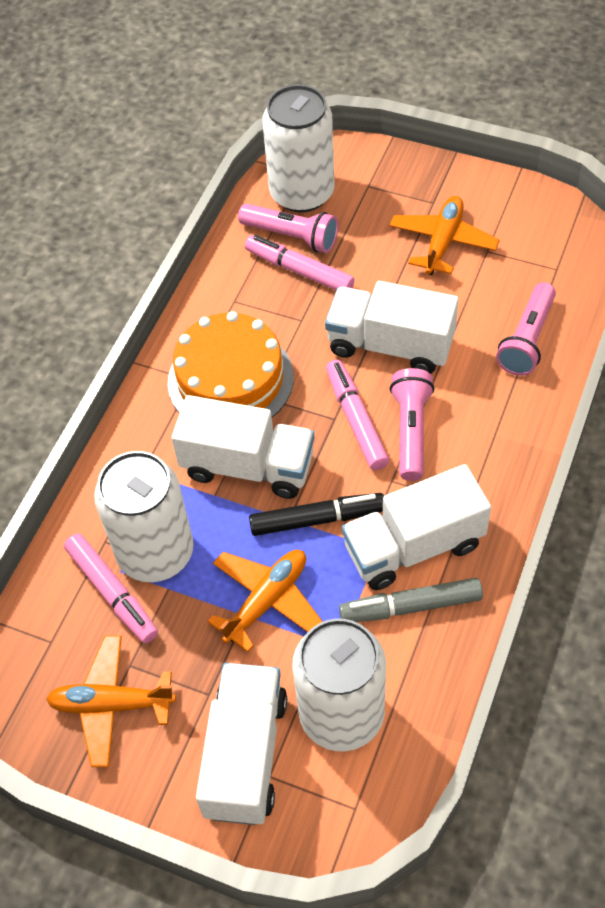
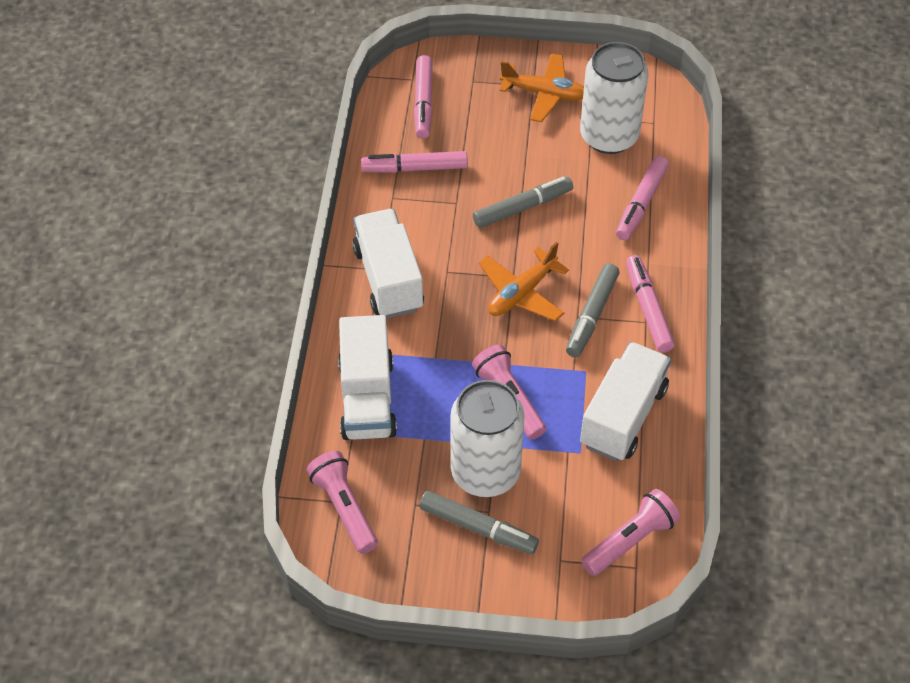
black marker: [249,493,384,536] = 1 -> none = 0
grey marker: [339,578,483,622] = 1 -> [419,491,539,554] [473,176,573,228] [566,263,619,357] = 3
orange cake: [168,311,294,418] = 1 -> none = 0
orange plane: [46,636,176,767] [207,550,323,652] [390,196,500,275] = 3 -> [479,242,569,321] [500,53,584,122] = 2
pink marker: [64,533,158,644] [245,235,355,290] [326,360,389,470] = 3 -> [361,151,468,173] [414,55,433,138] [616,156,669,240] [626,255,675,352] = 4
white can: [94,451,194,582] [262,84,335,212] [292,618,386,752] = 3 -> [451,380,525,497] [580,42,648,154] = 2
white truck: [172,395,315,499] [196,663,287,825] [325,281,459,374] [342,464,491,590] = 4 -> [338,315,397,440] [352,209,424,318] [580,342,671,461] = 3

